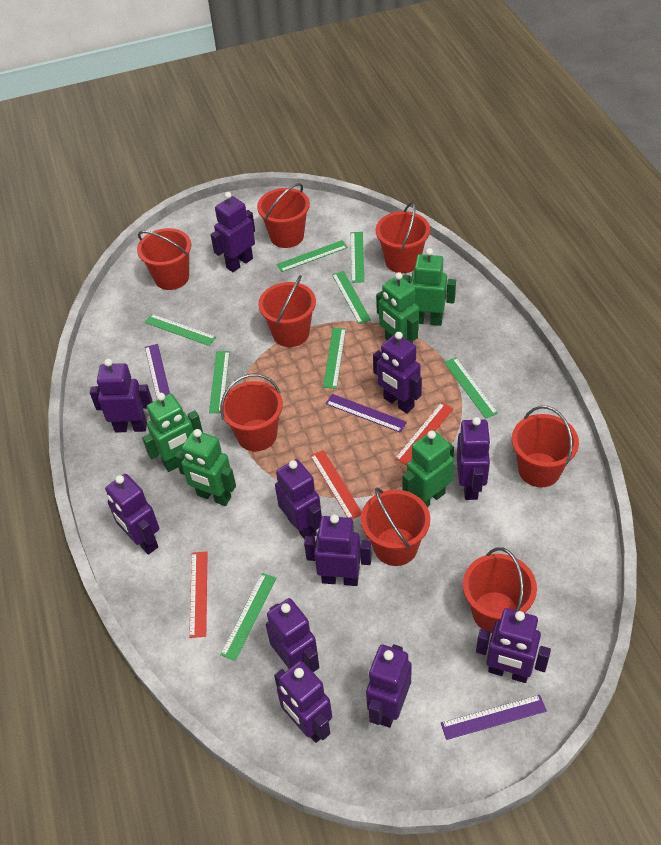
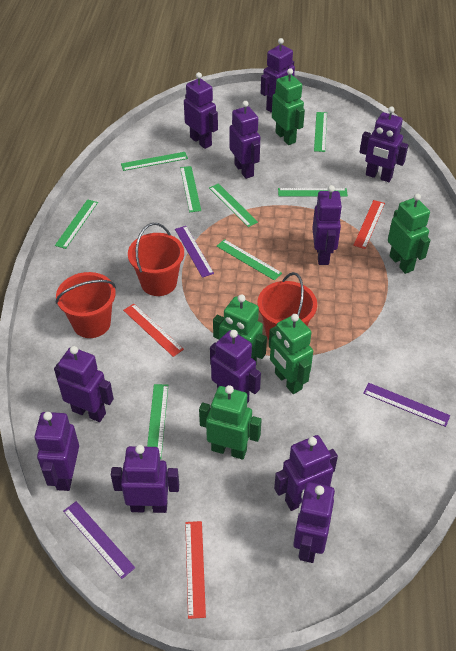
red bucket: [137,228,191,290] [220,374,283,451] [257,183,310,248] [258,275,316,347] [361,488,430,566] [376,202,430,273] [463,547,537,633] [512,406,579,487] = 8 -> [56,272,116,338] [128,223,184,296] [257,272,317,340] = 3

